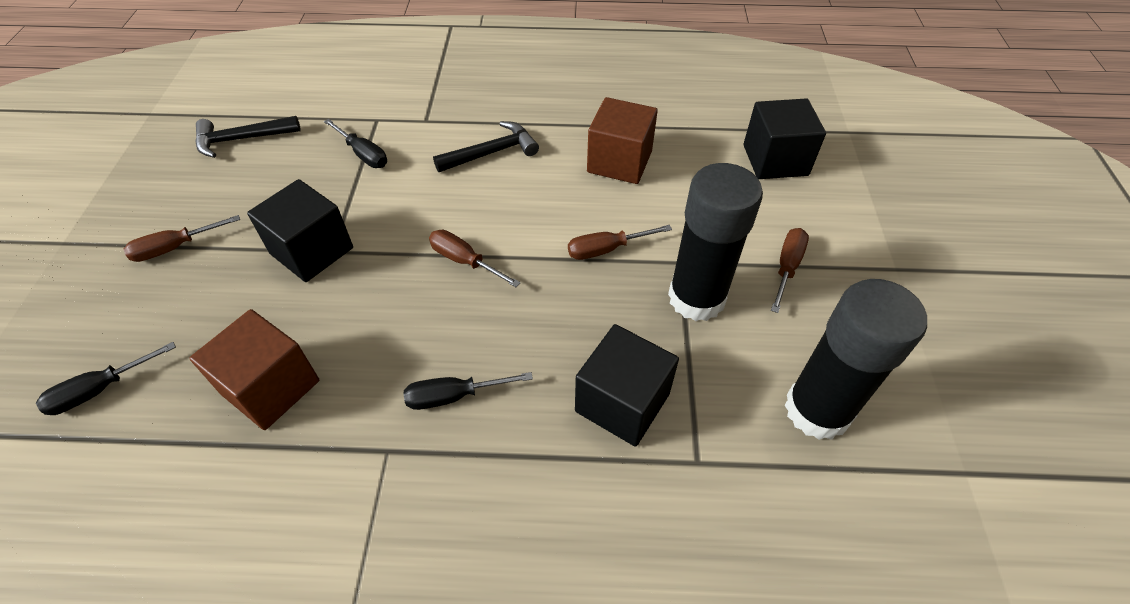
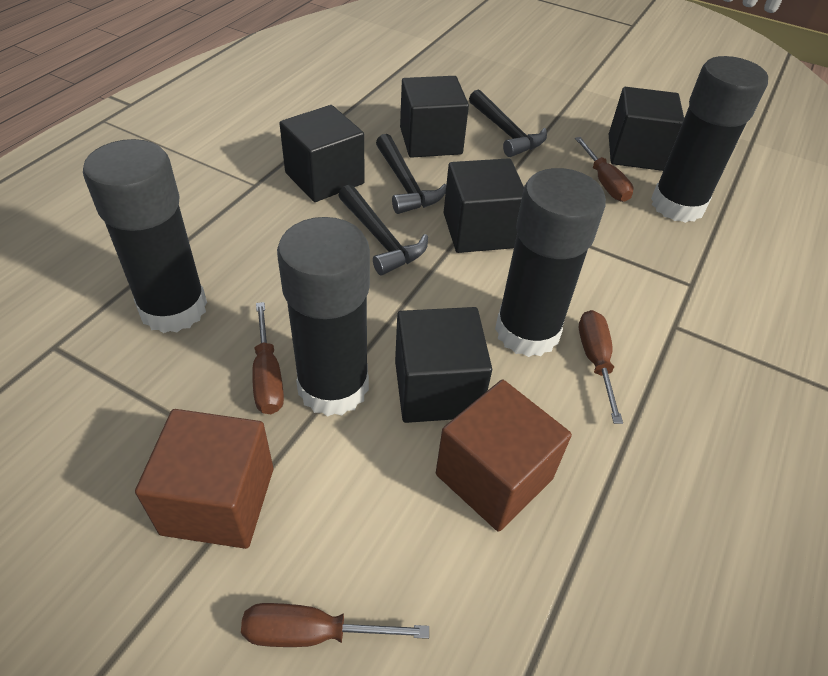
black cube: [247,179,353,282] [575,324,679,447] [744,98,826,179] = 3 -> [279,105,365,202] [395,307,492,423] [400,76,469,158] [444,158,524,253] [609,87,684,171] = 5
black glue stick: [668,163,763,321] [785,279,927,440] = 2 -> [83,139,207,333] [277,217,370,417] [495,168,606,357] [651,56,768,223] = 4
black hammer: [195,116,301,158] [433,121,539,172] = 2 -> [338,184,428,275] [376,134,446,214] [469,89,547,157] = 3
black screwdriver: [36,342,176,415] [324,119,387,168] [404,372,533,410] = 3 -> none = 0

